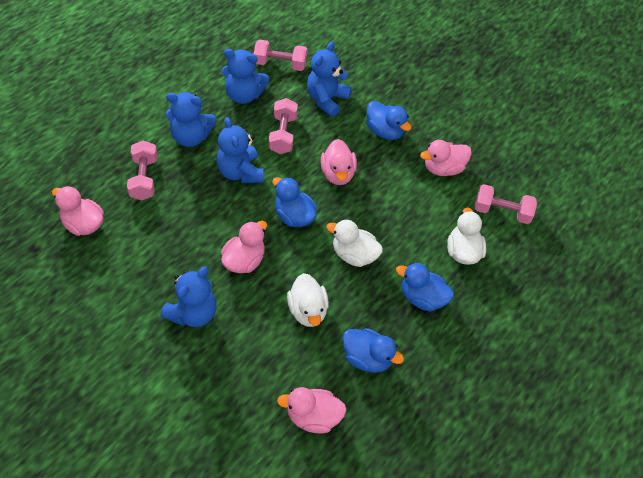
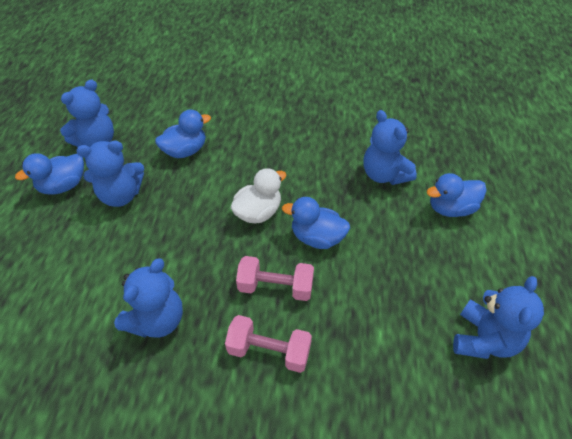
pink duck: [52,186,104,236] [221,221,267,273] [277,387,347,433] [321,139,357,185] [420,140,472,176] = 5 -> none = 0
pink dumbbell: [127,141,158,200] [254,40,307,71] [269,98,298,154] [475,184,537,224] = 4 -> [225,315,312,373] [236,256,314,301] = 2
white duck: [287,273,329,327] [326,220,383,267] [447,207,486,265] = 3 -> [230,168,287,223] = 1

